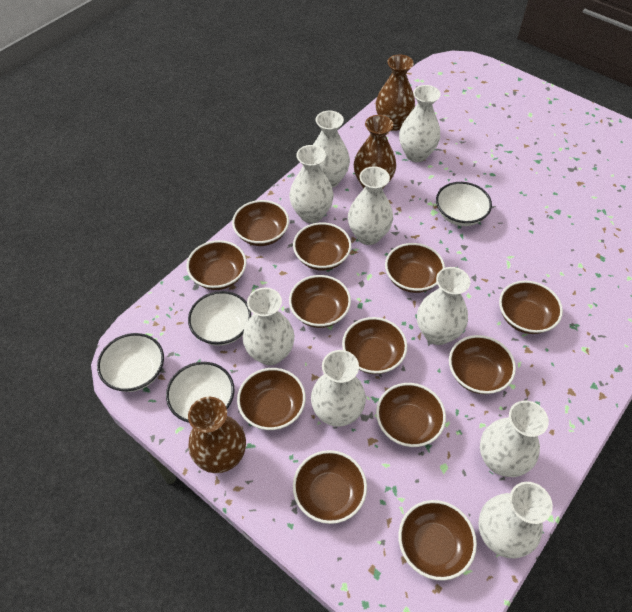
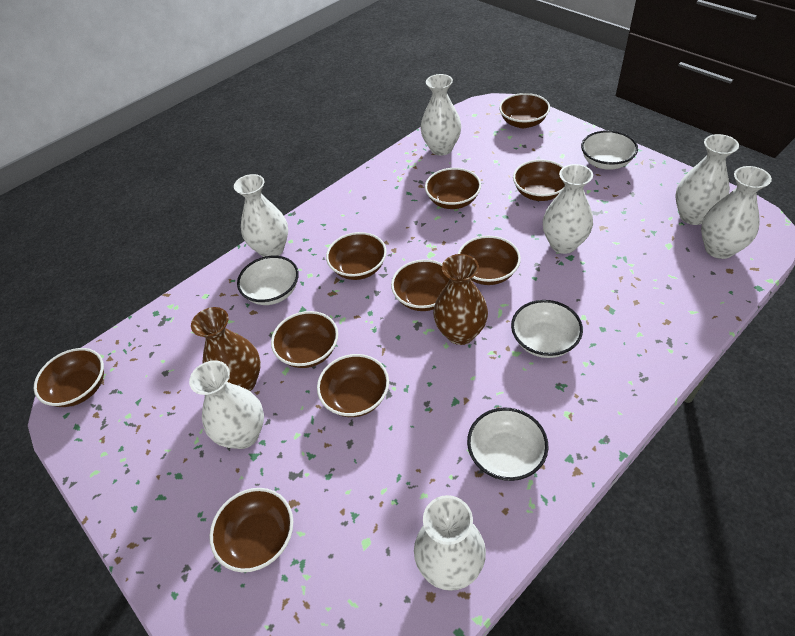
brown bowl: [186,240,246,290] [232,200,289,246] [237,368,306,430] [289,275,351,328] [293,222,351,271] [293,450,367,524] [342,317,407,374] [376,383,446,447] [385,243,445,293] [398,500,477,581] [449,335,516,394] [499,280,563,334] = 12 -> [34,348,104,407] [210,488,293,572] [271,311,338,368] [317,354,389,417] [326,232,387,280] [391,259,450,311] [425,168,481,209] [458,236,521,285] [499,93,550,128] [513,159,565,201] = 10
brown vase: [188,397,246,473] [354,115,396,189] [376,54,415,131] = 3 -> [191,307,261,391] [433,254,488,345] = 2
white vase: [243,288,295,365] [289,145,334,223] [311,350,366,427] [313,111,350,188] [348,166,393,245] [399,85,441,162] [417,267,470,345] [478,482,553,558] [480,400,549,477] = 9 -> [189,360,264,449] [234,174,288,257] [414,495,486,591] [420,74,461,156] [543,164,593,254] [675,134,739,225] [701,166,772,259] = 7

